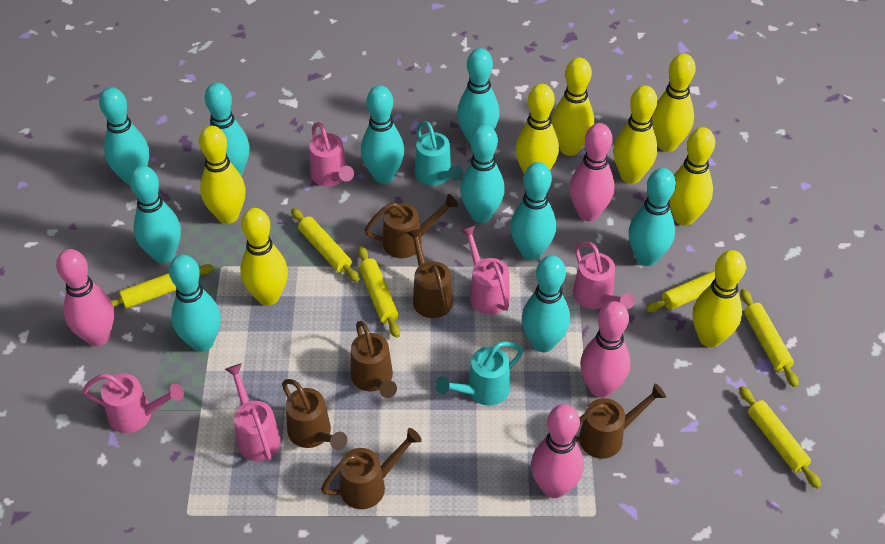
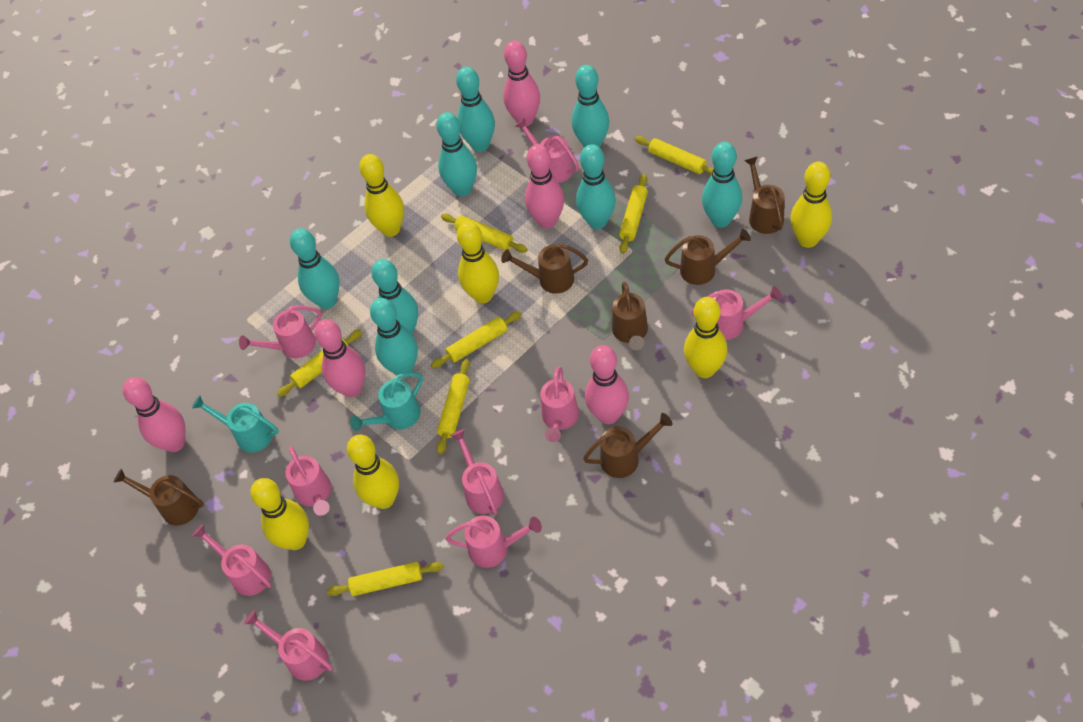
pink bowling pin: [56,249,114,346] [531,404,584,498] [570,123,614,221] [580,301,630,398] = 4 -> [123,377,185,452] [314,319,365,397] [503,40,540,126] [525,144,564,228] [585,345,629,424] = 5
pink watering can: [82,373,184,433] [225,363,281,461] [309,122,354,186] [460,225,510,315] [573,242,635,309] = 5 -> [192,524,271,596] [239,305,321,358] [244,610,333,681] [285,446,331,516] [445,516,542,568] [450,429,504,515] [515,118,579,183] [540,366,579,442] [691,286,782,340] = 9
turquoise bowling pin: [99,87,149,185] [130,165,181,264] [169,255,221,352] [205,83,250,176] [361,85,404,184] [457,48,499,144] [460,124,505,223] [511,162,556,260] [522,255,570,352] [629,168,676,266] = 10 -> [290,228,340,309] [370,298,418,375] [372,259,418,335] [436,112,477,197] [456,67,495,152] [572,65,609,148] [576,144,616,229] [702,142,742,228] = 8
yellow bowling pin: [199,126,246,224] [240,208,288,306] [515,84,559,173] [552,57,594,156] [613,85,658,184] [652,54,696,152] [669,127,715,226] [693,250,746,347] = 8 -> [250,478,309,550] [347,435,399,509] [359,154,404,237] [457,221,499,303] [684,297,727,378] [790,161,832,248] = 6
yellow rolling pin: [111,264,214,308] [291,208,360,282] [358,246,400,338] [646,266,747,313] [739,386,821,489] [740,289,799,387] = 6 -> [277,329,362,397] [327,562,444,596] [431,311,522,368] [437,359,470,454] [441,213,528,253] [619,174,648,254] [635,136,714,175] = 7

